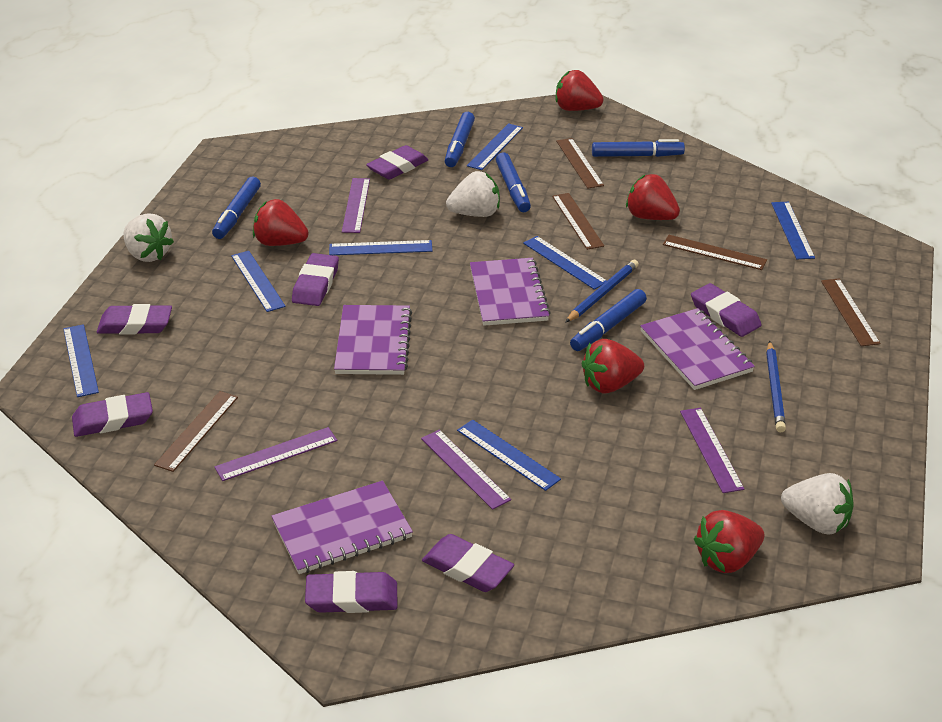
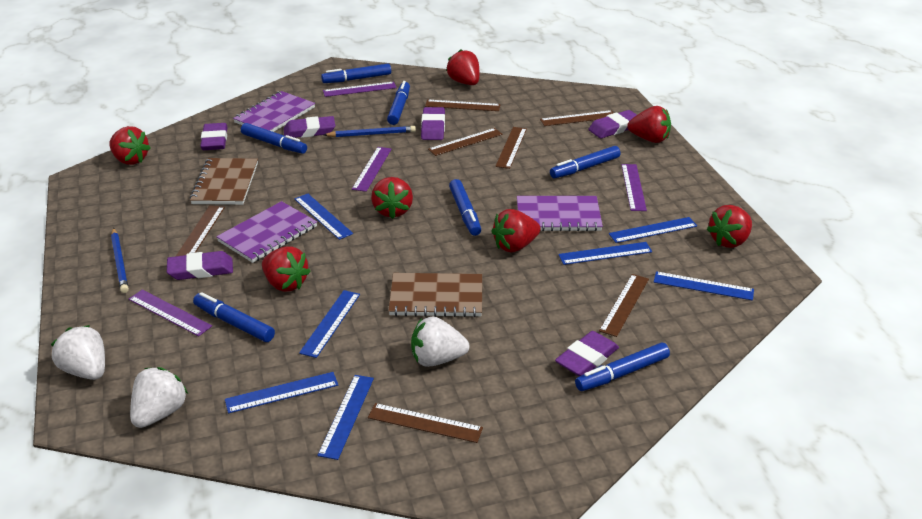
blue marker: [212,177,261,239] [445,112,475,167] [496,152,531,212] [570,289,647,351] [592,139,685,157] = 5 -> [193,292,275,342] [241,123,307,154] [321,63,391,83] [387,81,410,125] [449,179,481,236] [550,146,620,178] [575,343,670,391] = 7
brown notebook: none = 0 -> [190,158,258,205] [388,273,482,317] = 2
brown ruler: [154,391,238,472] [552,193,604,250] [556,138,604,189] [663,235,767,270] [821,279,880,346] = 5 -> [176,205,225,256] [368,403,483,443] [425,100,500,111] [428,128,502,156] [495,127,527,169] [540,110,614,126] [599,274,649,337] = 7
purple eraser: [72,392,153,437] [97,304,172,335] [292,253,339,306] [305,571,397,613] [366,145,429,180] [422,534,514,592] [691,283,761,337] = 7 -> [167,251,233,280] [200,123,228,150] [284,116,335,138] [421,107,445,140] [555,331,619,377] [588,110,637,139] = 6
purple notebook: [271,481,413,574] [334,305,412,375] [470,258,551,326] [640,308,755,390] = 4 -> [216,201,317,263] [233,91,315,132] [517,196,603,231] = 3
red strawberry: [253,199,309,246] [556,70,604,111] [582,339,644,393] [626,174,680,220] [694,510,764,573] = 5 -> [109,126,151,165] [262,246,311,292] [371,177,413,219] [446,49,479,85] [491,209,541,252] [627,106,671,143] [707,205,752,248] = 7

